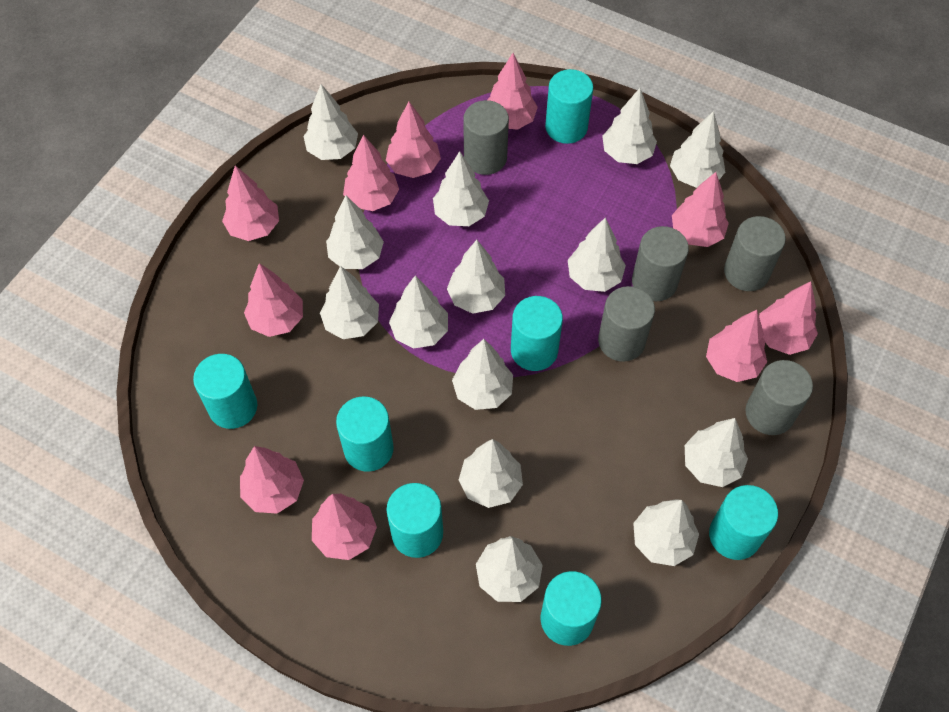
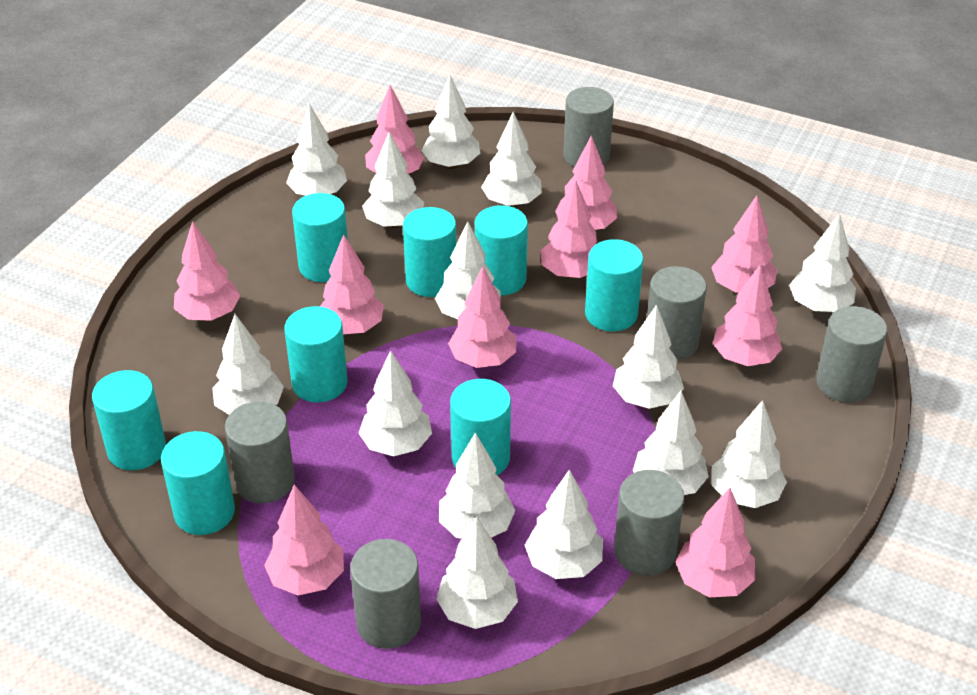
grey cylinder: [463,100,509,175] [598,286,655,362] [632,226,689,301] [724,216,786,291] [746,360,813,435] = 5 -> [225,401,295,503] [350,539,421,649] [563,87,614,167] [614,470,684,576] [647,266,707,360] [816,306,887,402] = 6
turquoise cylinder: [193,354,257,429] [336,396,394,472] [387,483,443,558] [511,296,563,371] [541,571,602,646] [545,69,593,144] [709,485,778,560] = 7 -> [92,370,166,470] [161,431,235,535] [284,306,347,403] [292,193,348,282] [403,207,456,297] [450,379,511,475] [475,205,528,295] [585,239,643,331] = 8

